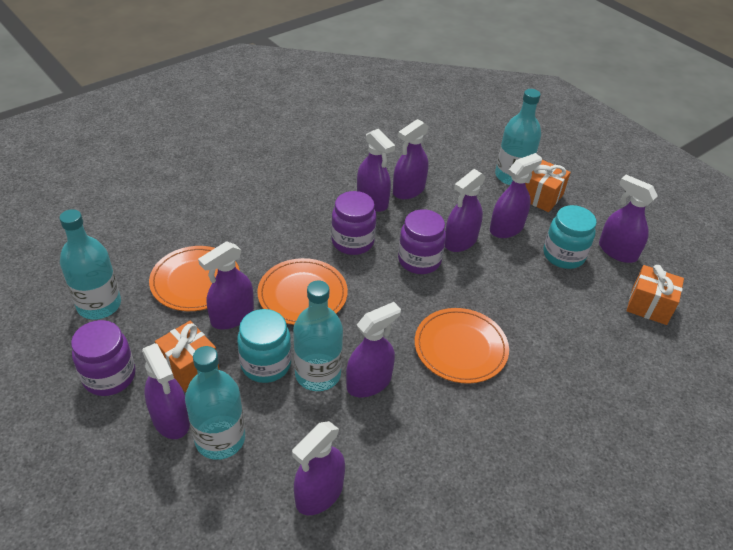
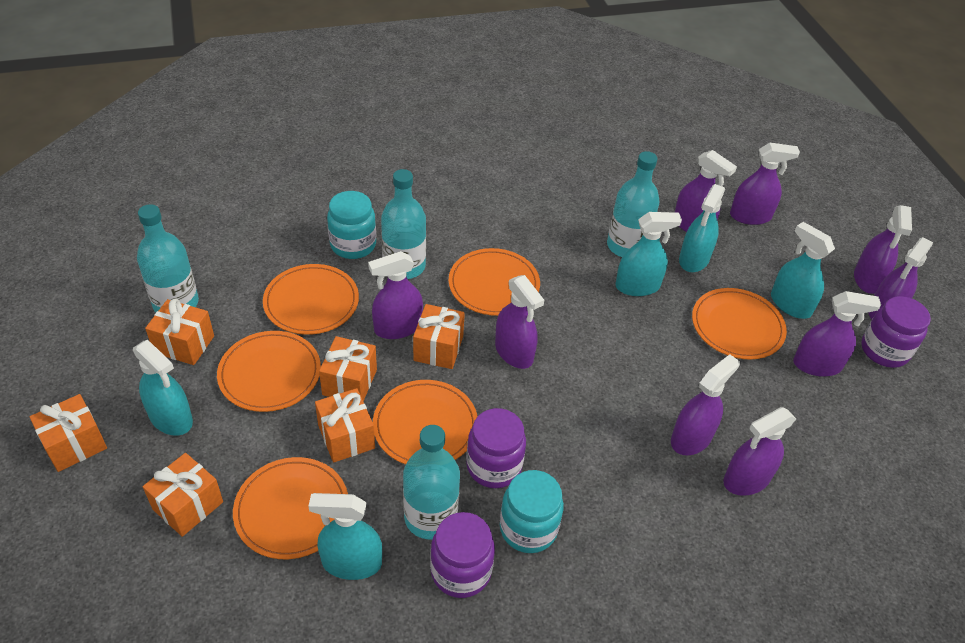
orange gift: [155,321,220,392] [525,160,571,212] [627,265,684,325] = 3 -> [30,394,107,472] [143,453,223,537] [145,298,214,365] [315,388,375,463] [319,336,377,401] [413,304,465,369] = 6
orange plate: [149,246,240,311] [257,258,348,325] [415,308,509,384] = 3 -> [217,331,321,412] [233,457,348,559] [263,264,359,335] [373,380,478,465] [449,248,540,316] [692,288,787,360] = 6
turquoise spray bottle: none = 0 -> [133,340,193,436] [308,493,382,580] [615,212,682,296] [679,184,725,272] [771,222,835,319] = 5

